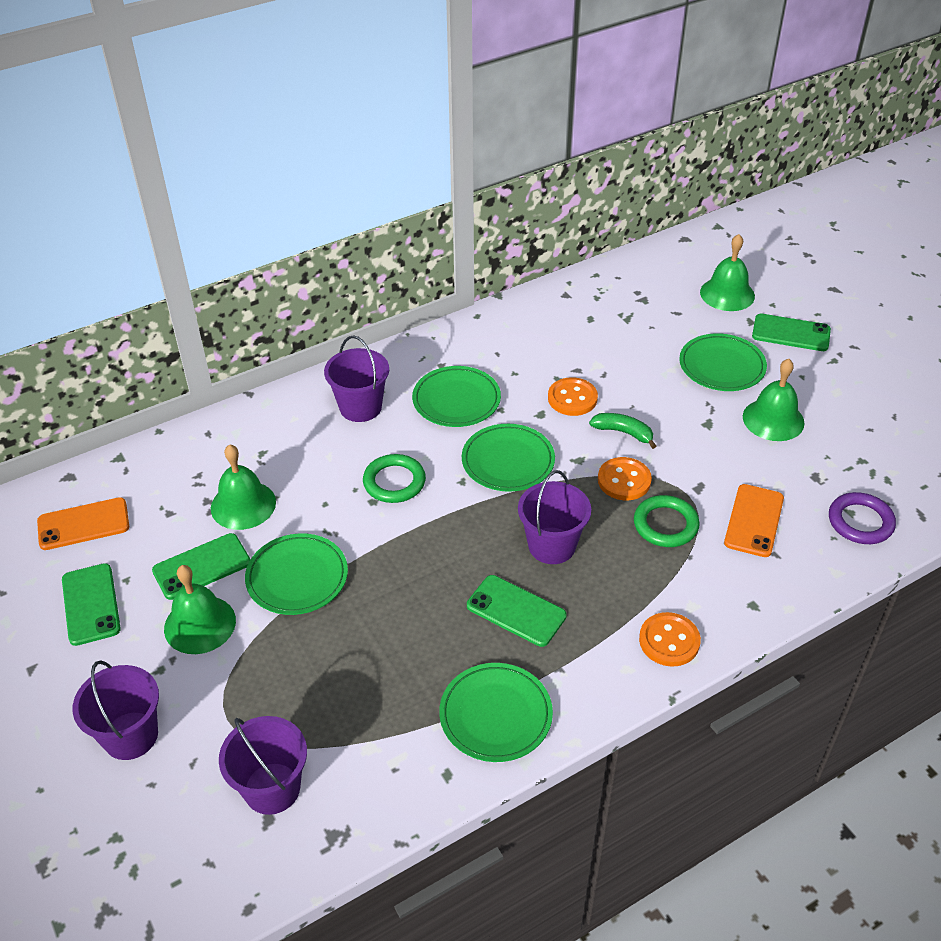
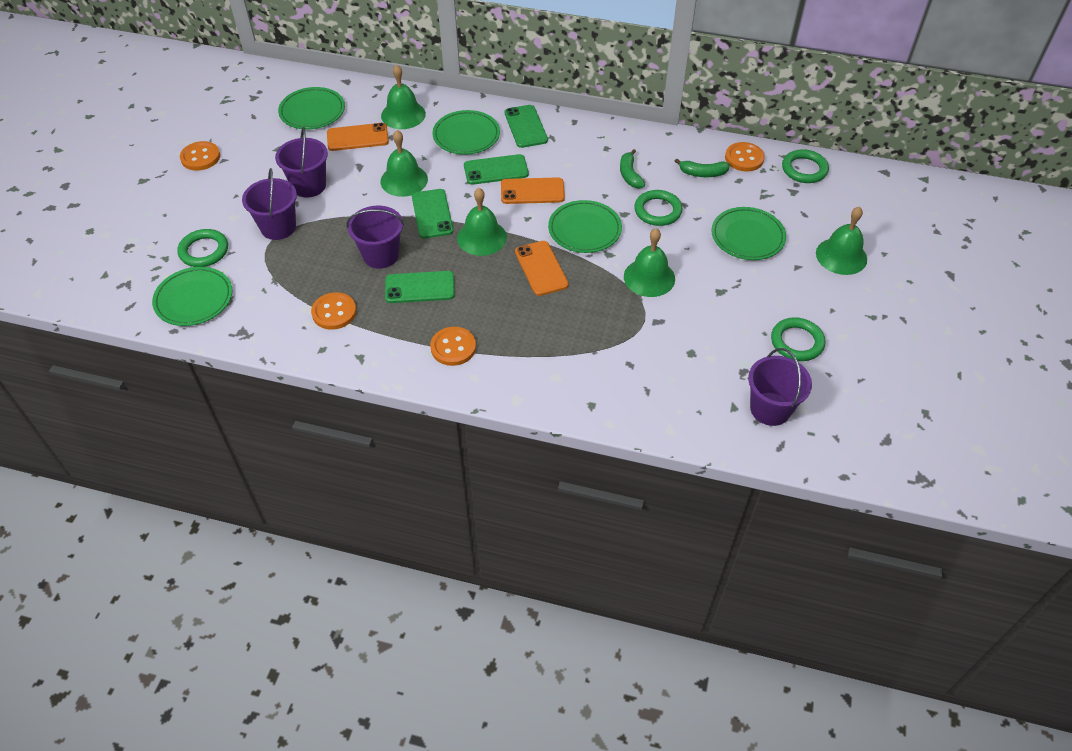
green banana: [589,413,656,449] = 1 -> [620,149,645,189] [675,159,730,177] = 2
green bell: [164,565,236,654] [211,444,276,530] [700,234,755,311] [743,359,805,441] = 4 -> [381,64,426,129] [381,130,428,197] [457,188,507,256] [624,228,675,297] [816,206,867,275] = 5
green ring: [363,454,426,503] [634,495,700,547] = 2 -> [177,229,228,267] [634,190,683,226] [771,317,825,361] [782,149,829,183] = 4
orange button: [548,377,598,416] [598,457,652,500] [639,612,701,667] = 3 -> [180,141,220,171] [311,292,356,330] [430,327,476,366] [725,142,765,171] = 4
orange phone: [37,497,129,550] [724,484,784,557] = 2 -> [327,123,389,151] [501,177,565,204] [515,241,569,296] = 3
purple ring: [829,492,896,544] = 1 -> none = 0

